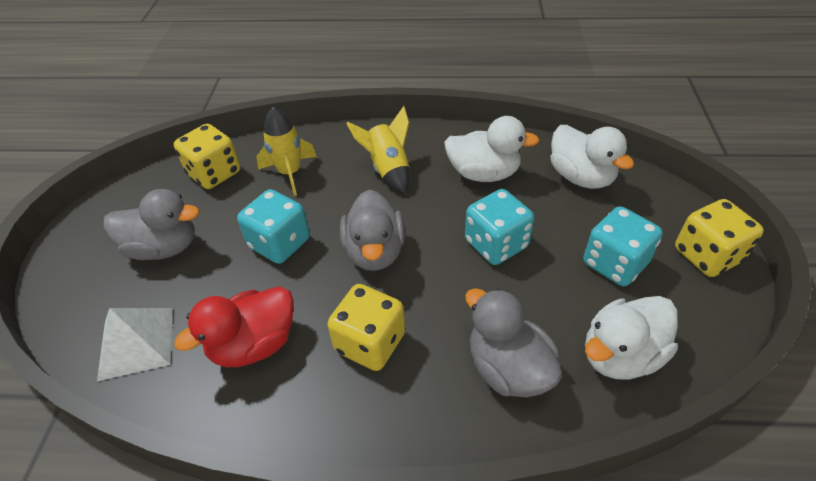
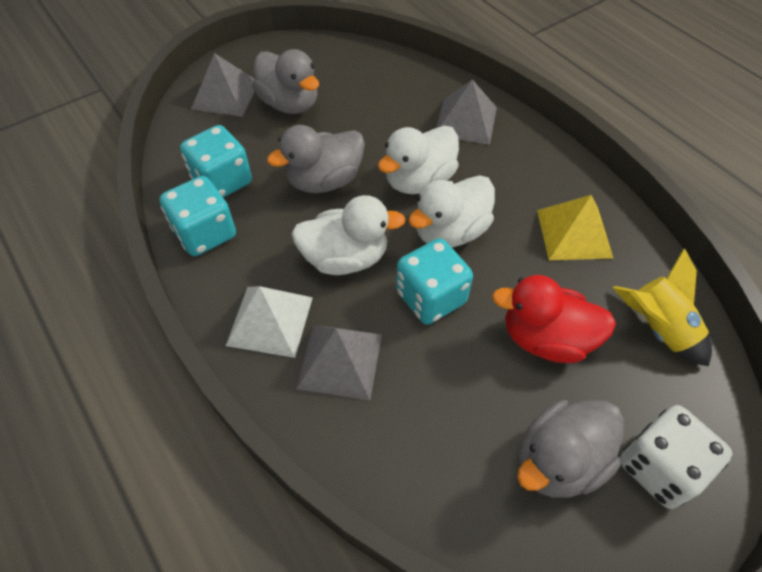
grey pyramid: none = 0 -> [191,53,255,117] [296,325,382,400] [436,79,497,145] = 3
white dice: none = 0 -> [621,405,732,509] = 1
yellow dice: [174,124,240,189] [327,284,405,371] [675,199,764,277] = 3 -> none = 0
yellow pyramid: none = 0 -> [537,195,613,260] = 1
yellow rocket: [256,107,317,196] [346,106,410,194] = 2 -> [613,248,712,366] = 1

